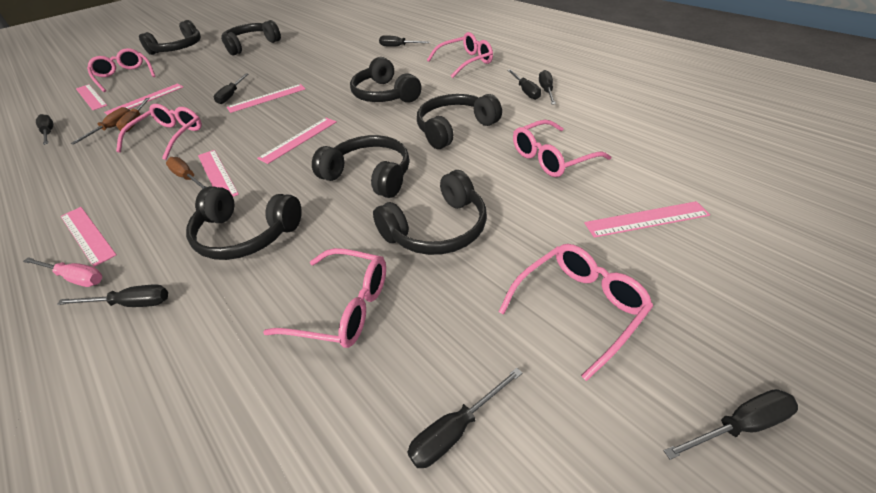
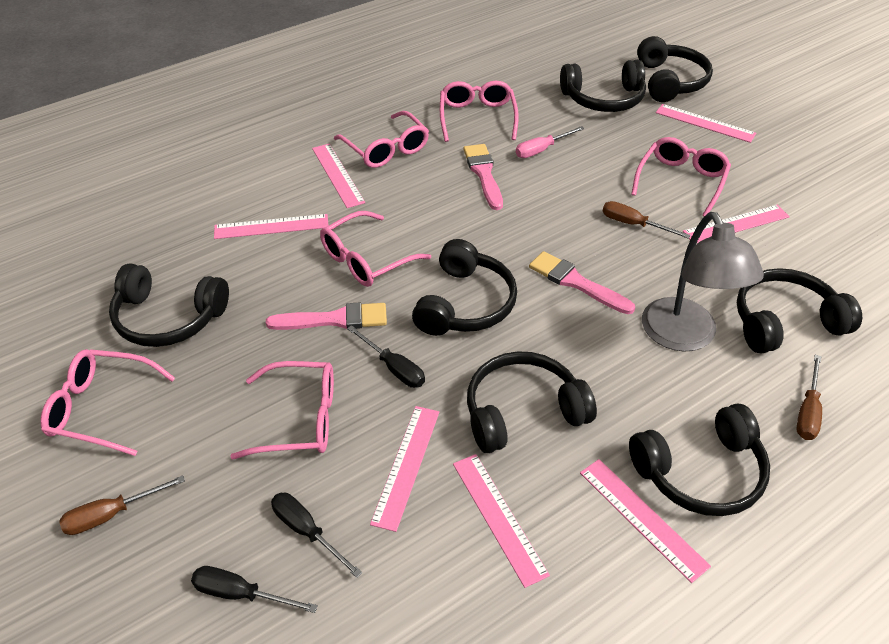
black screwdriver: [36,114,53,145] [57,284,168,307] [214,74,248,104] [379,35,430,47] [407,368,522,468] [507,69,541,100] [539,70,556,104] [664,389,798,460] = 8 -> [191,566,318,613] [271,493,362,578] [347,325,425,388] = 3
grey lamp: none = 0 -> [642,212,764,351] = 1
pink brush: none = 0 -> [266,302,387,330] [463,144,503,210] [529,251,635,314] = 3

